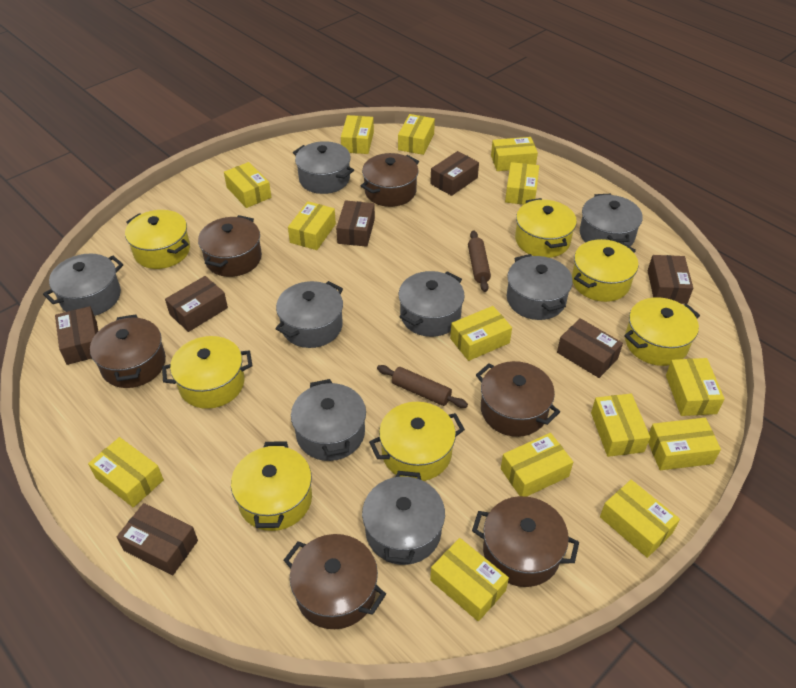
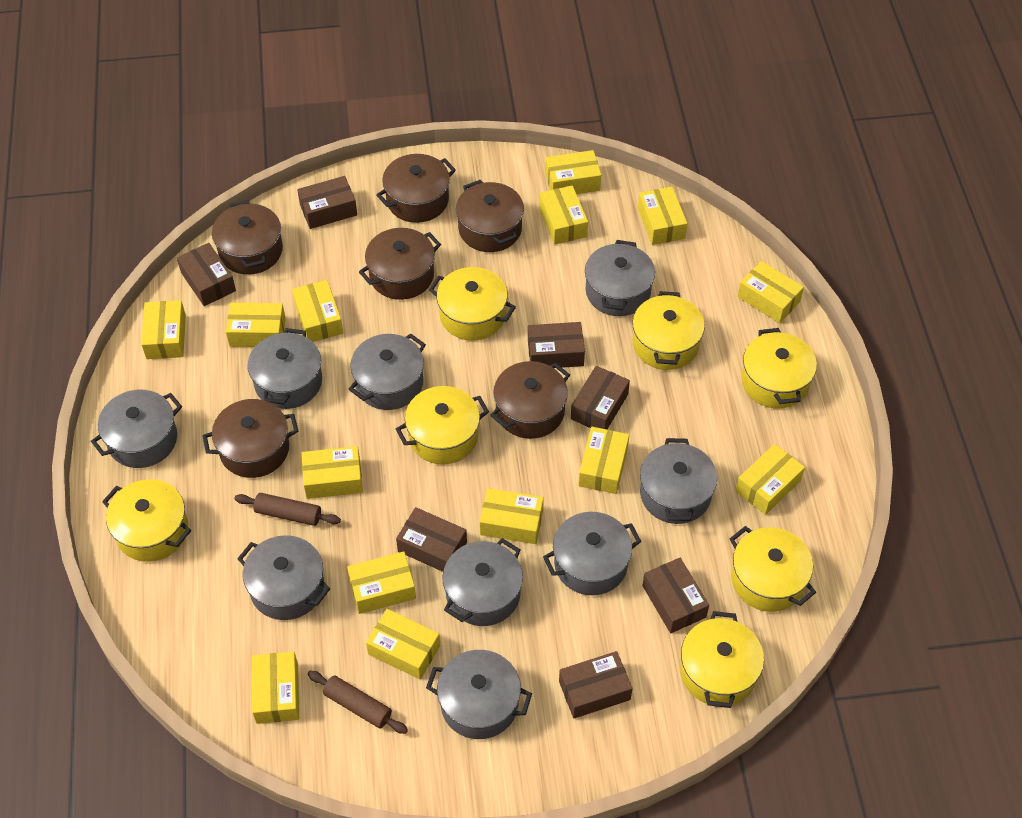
grey pot: [43,254,123,316] [276,281,343,348] [291,379,366,461] [293,141,354,194] [362,471,445,565] [399,271,465,337] [507,254,573,320] [580,194,643,246] = 8 -> [91,390,182,468] [237,535,331,620] [248,328,322,409] [348,334,426,410] [426,650,532,739] [442,538,523,626] [543,512,641,595] [585,240,655,316] [640,438,717,524] = 9

